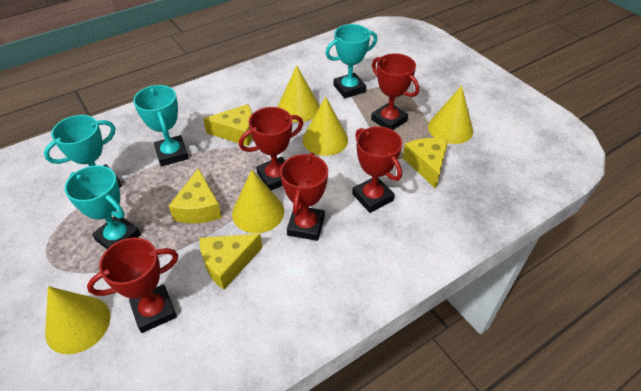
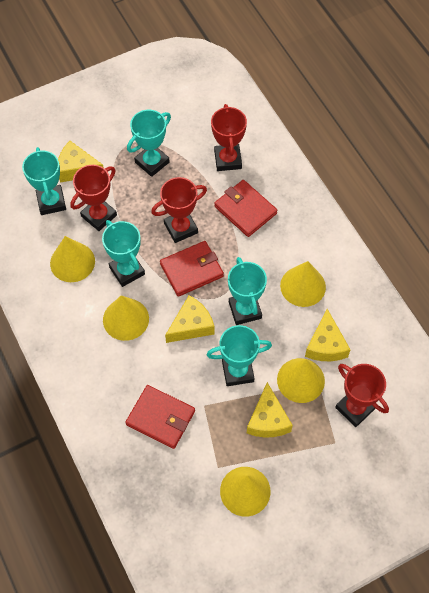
red trophy: [87,238,179,333] [239,107,303,190] [280,152,328,241] [352,126,402,213] [371,53,419,130] = 5 -> [70,165,117,231] [151,177,207,243] [211,104,247,171] [335,364,389,427] = 4
red wallet: none = 0 -> [125,385,195,449] [160,241,224,297] [214,180,277,237] = 3
turquoise trophy: [44,115,122,188] [64,165,141,249] [133,85,189,166] [325,24,377,98] = 4 -> [22,147,66,215] [102,220,145,287] [127,110,171,177] [207,325,272,386] [228,257,267,325] = 5

